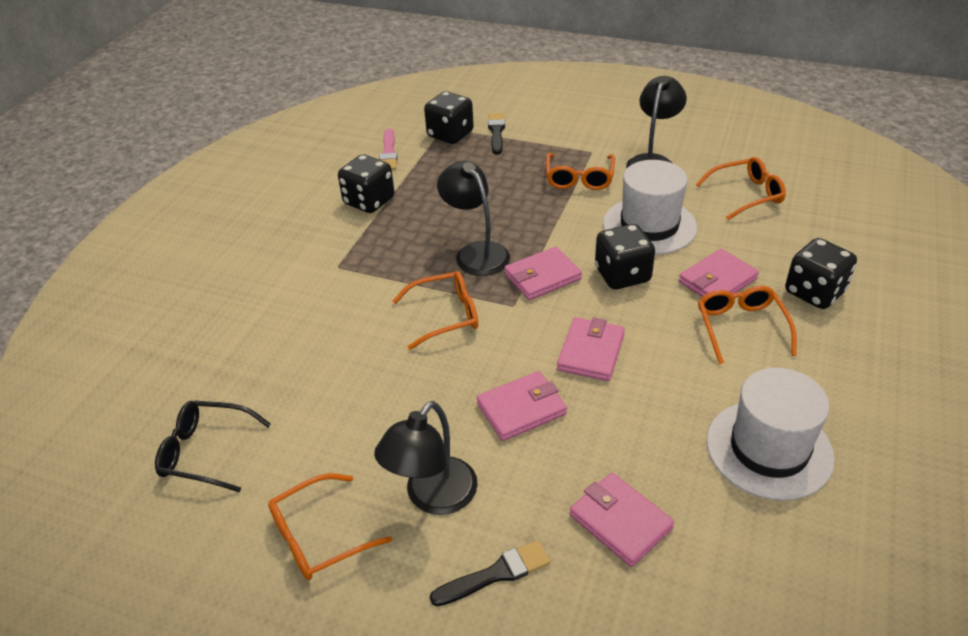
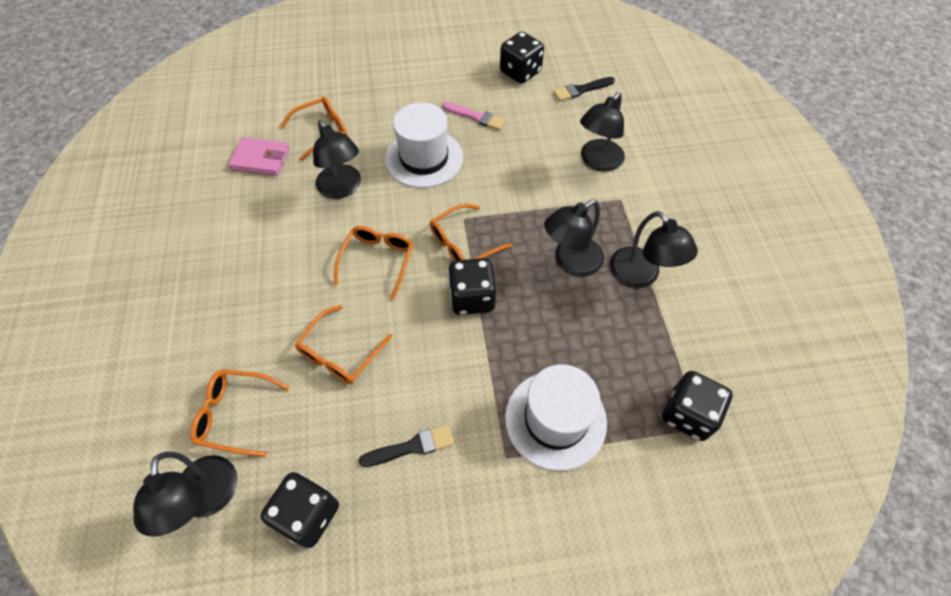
black glasses: [155,400,271,492] = 1 -> none = 0
black lamp: [374,401,478,515] [437,161,510,276] [626,76,687,169] = 3 -> [133,452,238,537] [313,119,361,199] [544,199,604,277] [580,92,625,172] [610,211,698,288] = 5
pink wallet: [477,371,567,441] [504,247,582,300] [557,317,625,381] [570,473,674,567] [679,249,759,297] = 5 -> [228,137,290,176] = 1

